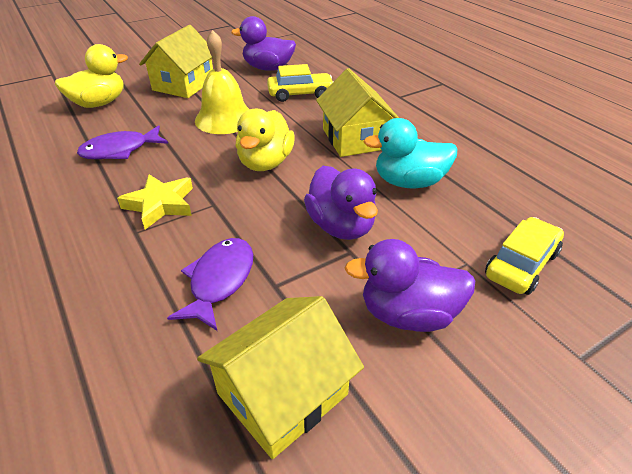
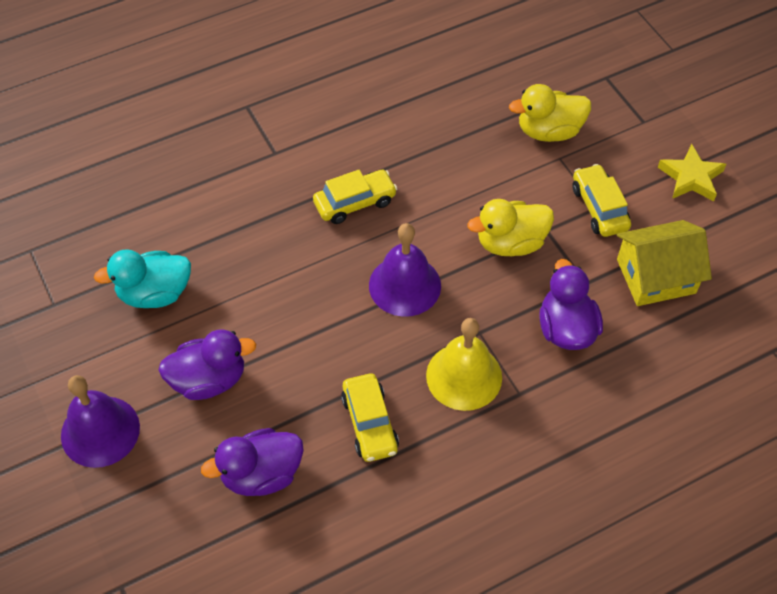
purple bell: none = 0 -> [61,375,140,468] [369,223,441,317] = 2
purple fish: [77,125,168,159] [167,238,253,331] = 2 -> none = 0
yellow car: [267,64,334,102] [485,217,564,295] = 2 -> [313,170,397,224] [341,373,399,462] [572,164,631,237] = 3
yellow house: [139,25,213,98] [197,296,364,459] [316,68,399,157] = 3 -> [617,220,712,306] = 1

